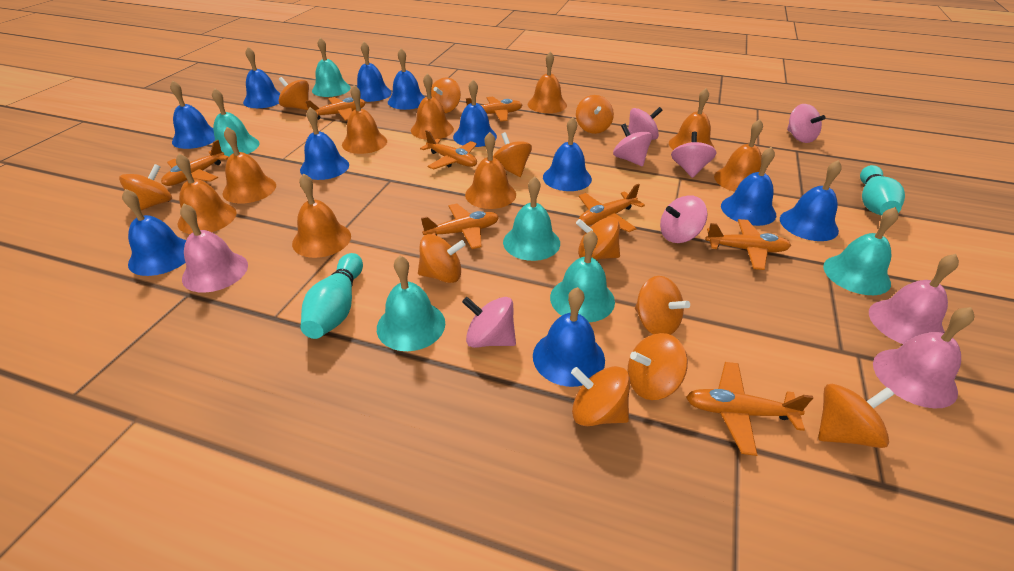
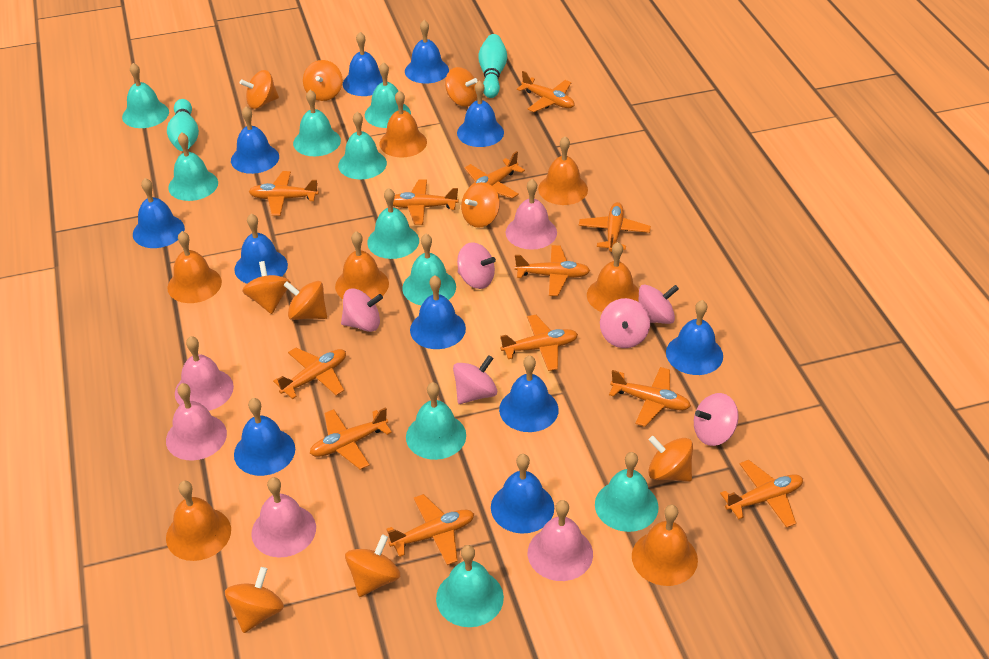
orange bell: [176,153,237,234] [222,127,276,204] [292,173,351,258] [342,85,387,154] [411,73,454,140] [465,132,516,209] [528,51,567,113] [669,88,714,150] [714,119,763,192] = 9 -> [166,481,231,561] [167,231,222,303] [335,231,389,299] [380,90,427,158] [538,136,588,205] [587,242,639,312] [632,505,698,586] = 7
orange plane: [161,140,229,186] [306,97,366,120] [420,130,477,170] [421,204,499,249] [466,97,522,122] [579,184,645,232] [686,362,813,456] [705,219,791,270] = 8 -> [248,171,319,216] [273,348,346,399] [310,407,392,470] [386,494,474,565] [393,179,459,225] [464,151,525,199] [500,315,578,371] [515,245,590,296] [517,71,574,112] [579,202,651,252] [609,367,691,427] [720,460,803,528] = 12
orange spinning top: [119,164,172,210] [279,77,309,110] [418,234,466,283] [431,78,461,113] [493,132,532,177] [571,366,630,426] [576,95,614,134] [576,217,620,260] [627,333,688,400] [635,276,690,335] [818,384,894,448] = 11 -> [225,567,284,633] [240,70,279,109] [242,261,291,314] [283,281,327,320] [303,60,343,101] [345,534,400,597] [445,67,477,107] [461,182,500,228] [648,436,693,482] = 9
pink bell: [180,204,248,293] [869,254,959,344] [873,307,974,408] = 3 -> [166,383,227,460] [175,336,234,411] [251,477,316,557] [506,179,557,250] [528,500,593,581] = 5
turquoise bell: [212,88,260,157] [312,38,351,97] [377,256,445,351] [503,176,560,261] [550,230,615,322] [823,207,899,295] = 6 -> [122,63,169,128] [168,132,218,201] [293,90,341,156] [338,112,387,179] [365,62,411,128] [367,188,419,259] [402,234,456,306] [406,382,466,460] [436,545,504,627] [595,452,659,532] = 10

